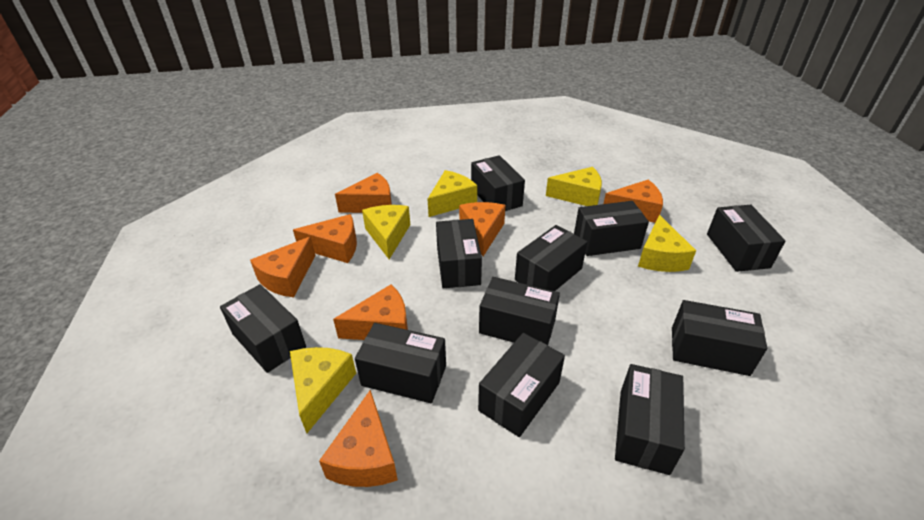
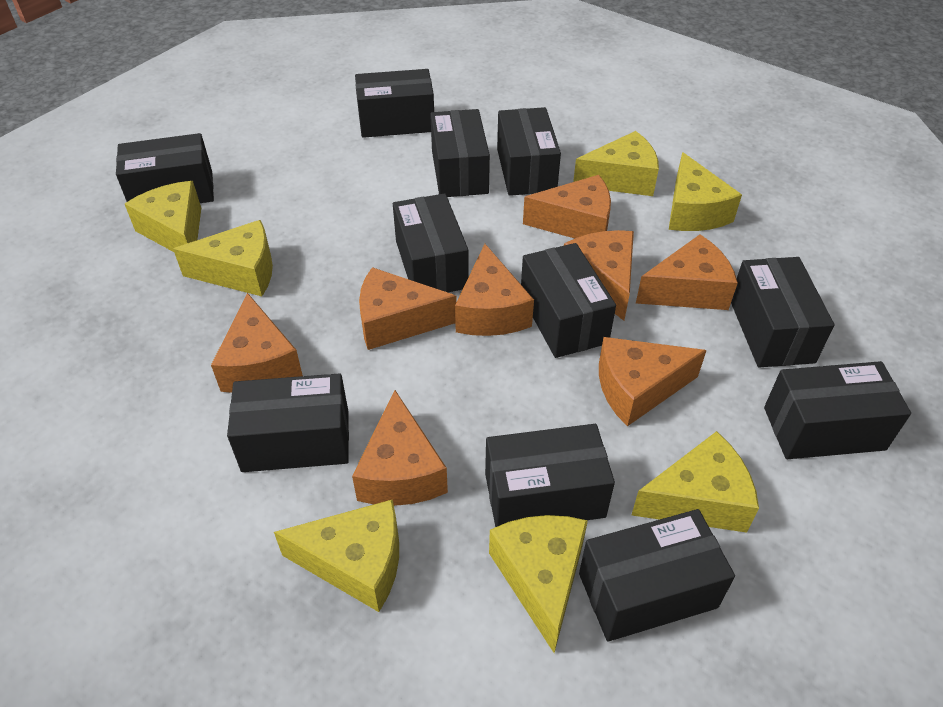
orange cheese: [250,237,315,297] [293,214,357,263] [319,390,398,487] [333,284,408,340] [335,173,392,213] [459,202,505,256] [604,180,663,223] = 7 -> [211,293,303,393] [352,390,448,506] [359,267,456,350] [455,244,534,336] [523,175,611,238] [564,230,634,321] [599,337,707,426] [636,234,738,310] = 8
yellow cheese: [290,347,356,433] [362,205,410,259] [428,170,477,217] [546,167,602,206] [638,215,696,272] = 5 -> [125,181,201,252] [173,220,273,296] [274,499,399,612] [489,515,588,653] [573,131,659,196] [632,431,759,533] [669,152,742,231] = 7

